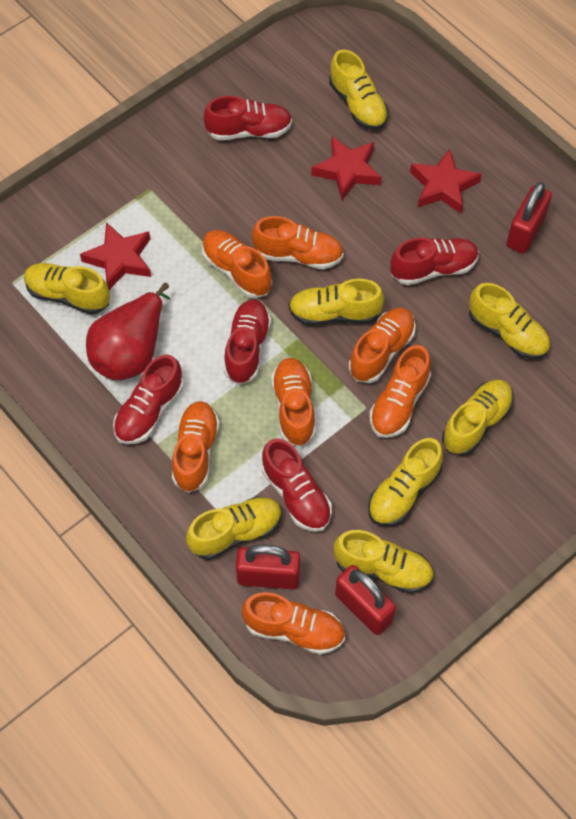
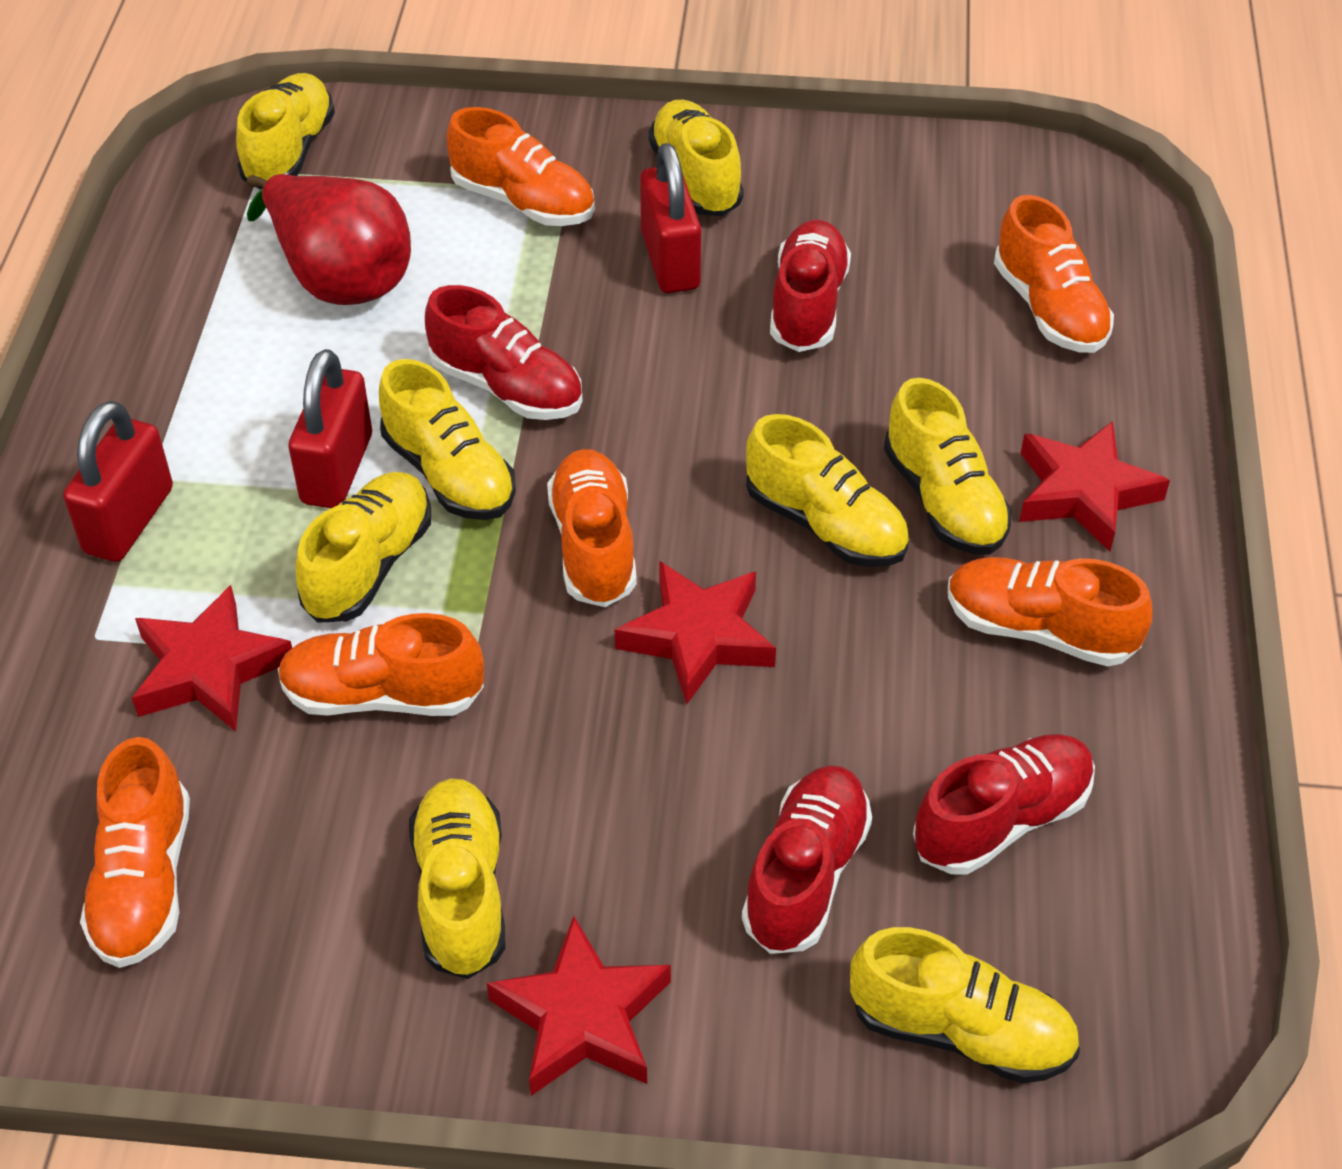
orange shoe: [172,401,220,493] [202,230,272,298] [242,592,345,655] [252,216,344,269] [271,358,316,447] [349,308,416,383] [370,345,431,438] = 7 -> [80,737,190,968] [278,613,484,716] [447,107,595,226] [547,449,637,607] [948,557,1152,666] [994,195,1114,353] = 6
red shoe: [113,354,184,444] [204,96,292,140] [224,299,271,385] [261,438,332,532] [390,238,479,285] = 5 -> [425,285,583,420] [742,765,872,954] [770,220,851,352] [913,734,1095,875] = 4
red star: [80,222,151,290] [311,136,382,200] [410,148,481,214] = 3 -> [132,585,292,732] [487,916,671,1096] [615,561,776,704] [1019,421,1170,552] = 4

